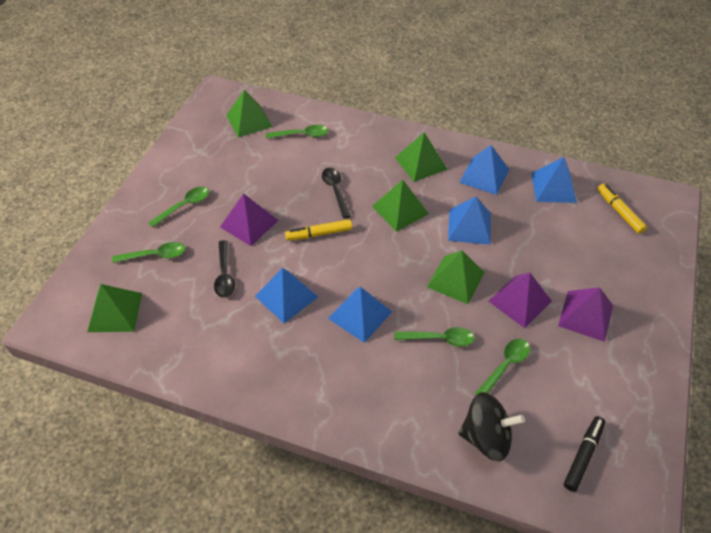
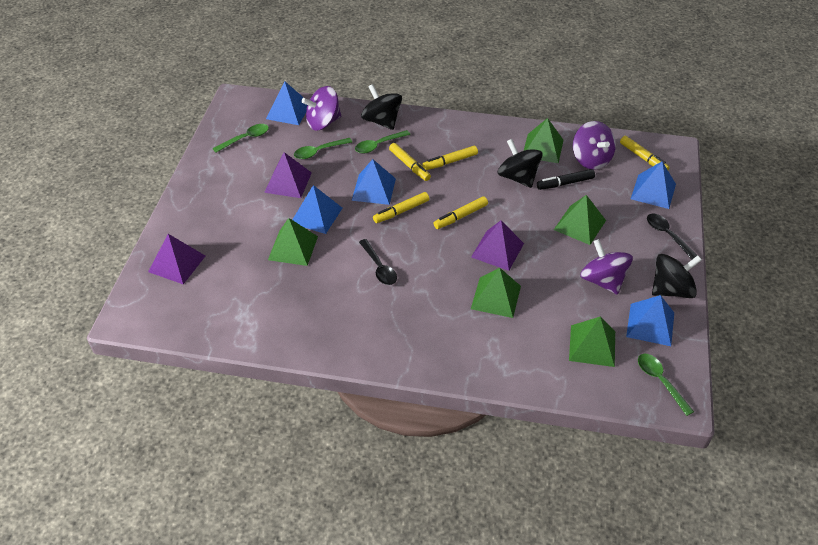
black spinning top: [458,392,525,461] = 1 -> [361,84,402,130] [498,139,543,188] [652,254,702,298] = 3
green spoon: [112,242,185,263] [148,186,209,227] [266,125,328,139] [394,327,475,347] [475,339,530,395] = 5 -> [212,124,269,153] [294,138,352,159] [355,130,410,154] [638,354,694,416] = 4
purple spinning top: none = 0 -> [301,86,341,131] [573,121,616,170] [580,239,633,295] = 3
yellow marker: [285,219,352,241] [598,184,647,234] = 2 -> [373,192,429,223] [389,143,431,181] [422,146,478,170] [434,196,488,229] [620,136,670,170] = 5

